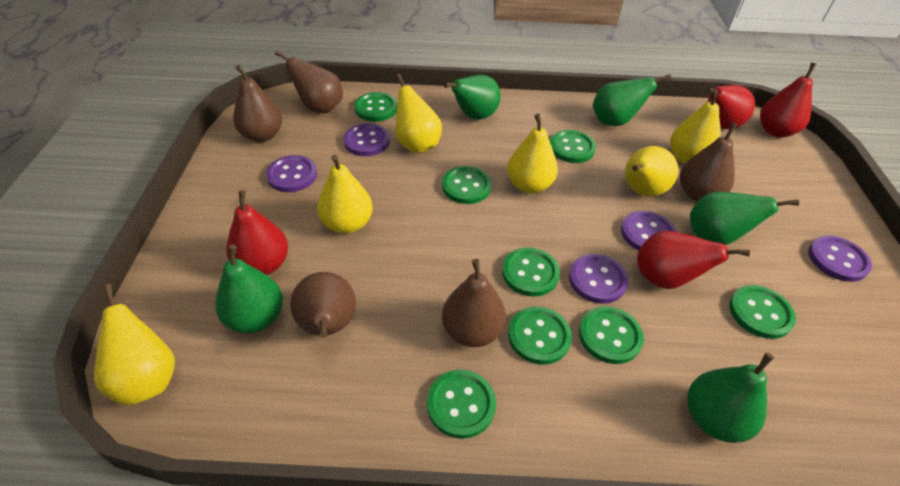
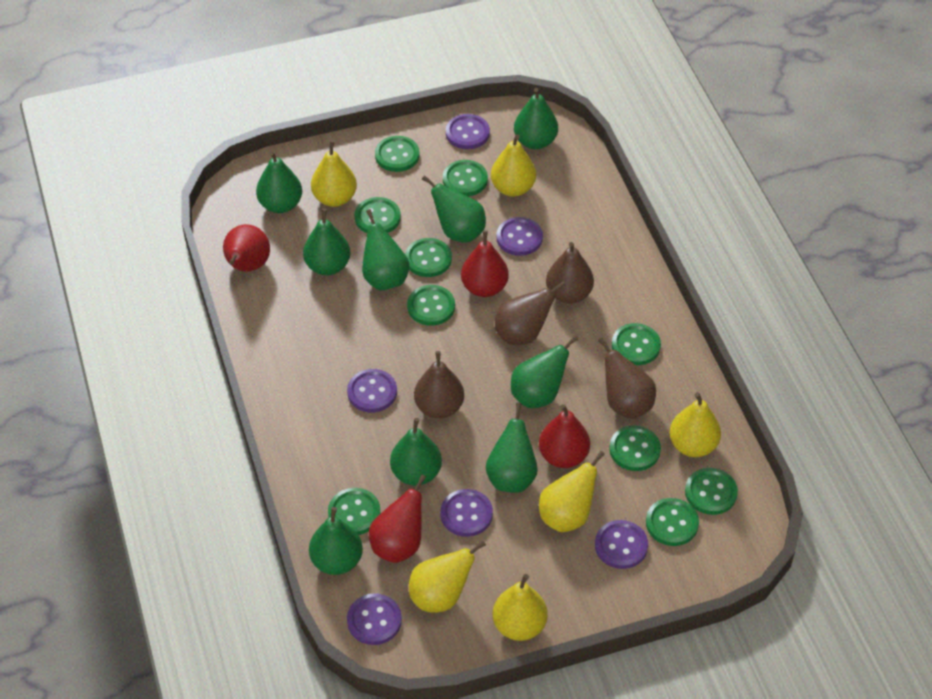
brown pear: [233,65,282,142] [275,50,343,113] [290,272,356,338] [442,259,506,347] [680,123,737,202] = 5 -> [414,351,464,419] [495,281,566,345] [546,242,594,304] [598,338,656,419] = 4
green button: [354,92,397,122] [427,370,496,439] [442,166,492,204] [502,247,560,296] [508,306,572,365] [550,130,596,163] [579,306,644,364] [729,285,796,339] = 8 -> [328,488,381,535] [355,197,401,233] [375,136,420,172] [405,238,452,277] [407,285,455,326] [443,160,488,196] [609,426,661,471] [612,323,661,365] [646,498,699,546] [685,468,738,515] = 10
green pear: [216,245,283,333] [444,75,501,120] [593,74,671,126] [687,352,774,443] [690,192,799,245] = 5 -> [256,151,302,213] [303,209,350,275] [309,507,363,575] [362,209,409,291] [390,418,442,486] [422,175,486,243] [486,402,538,493] [511,335,578,408] [514,88,558,149] = 9
purple button: [266,155,317,192] [343,123,390,156] [569,254,628,304] [621,211,676,251] [808,235,872,282] = 5 -> [347,369,397,412] [347,593,402,645] [440,489,493,537] [446,114,490,149] [496,217,543,256] [595,520,648,569] = 6

